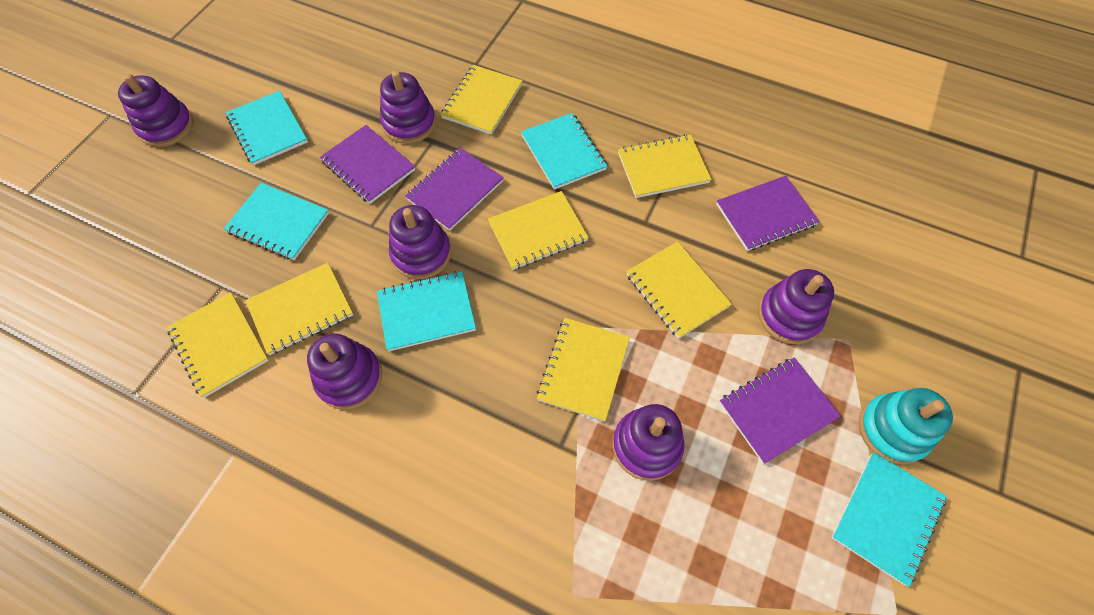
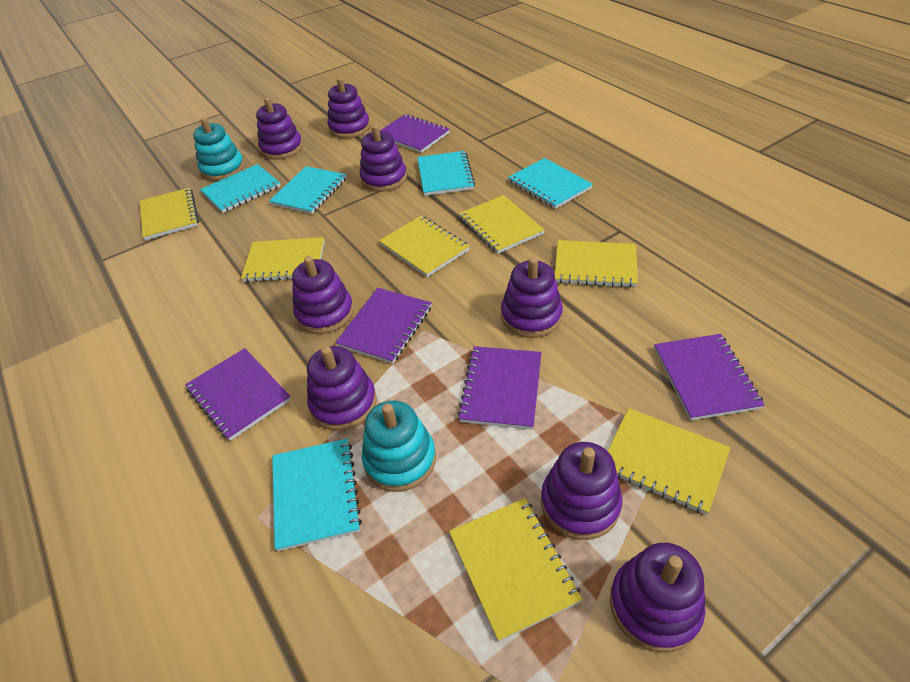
purple notebook: [320,125,416,204] [405,148,504,231] [716,176,820,251] [719,357,841,464] = 4 -> [185,348,291,441] [335,288,432,364] [380,114,450,153] [458,346,542,430] [654,334,765,421] = 5
purple stacking toy: [118,74,193,147] [307,334,382,410] [380,70,436,144] [389,205,451,279] [612,404,685,481] [758,269,834,344] = 6 -> [256,98,303,160] [292,256,354,334] [307,346,377,431] [328,78,370,139] [360,125,407,192] [501,257,563,338] [541,442,622,540] [610,543,705,653] = 8
turquoise stacking toy: [859,388,953,464] = 1 -> [193,118,245,181] [362,400,436,492] = 2

